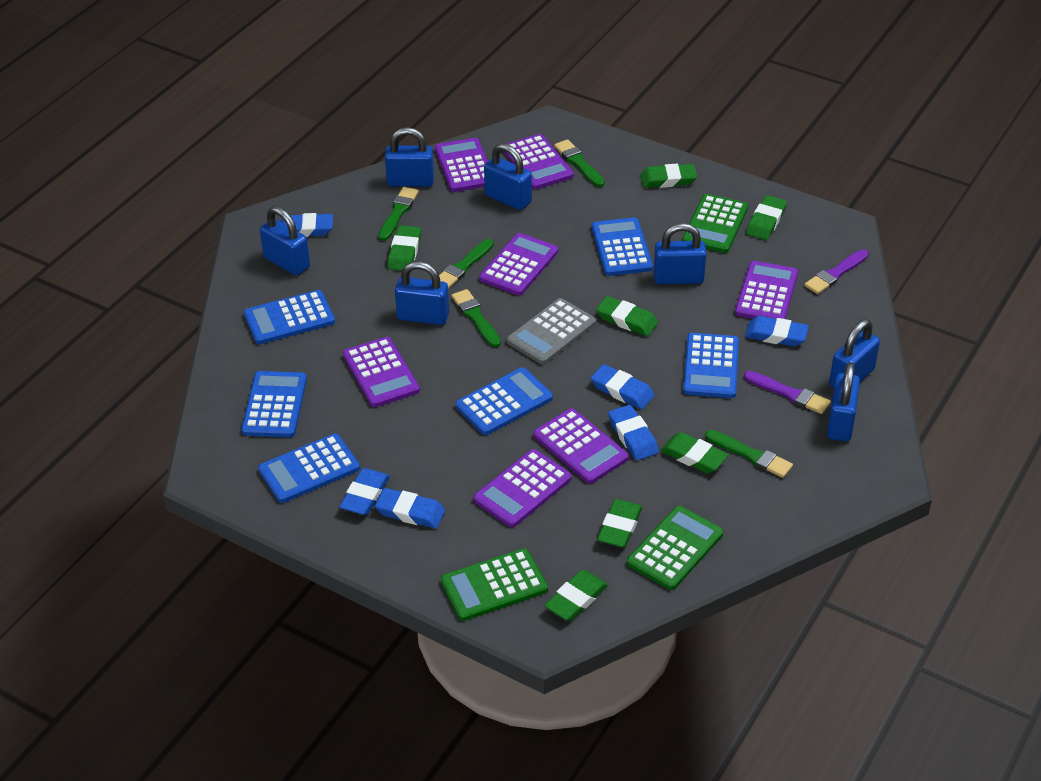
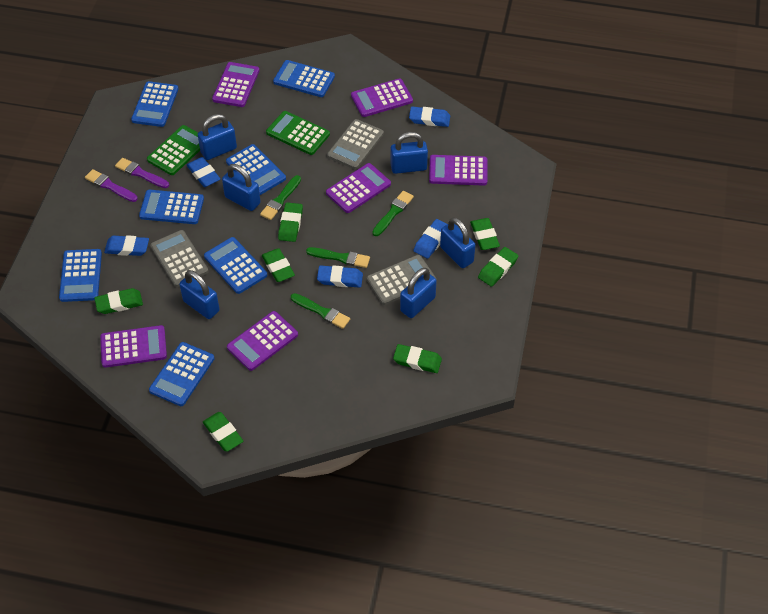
blue calculator: [241,371,307,437] [244,290,335,344] [258,433,360,503] [456,367,553,435] [591,217,653,276] [683,333,739,398] = 6 -> [59,249,102,302] [131,81,178,127] [139,190,204,224] [149,342,214,406] [204,237,267,294] [226,144,286,195] [273,60,335,97] = 7
blue eraser: [280,213,333,237] [339,468,390,515] [375,488,445,528] [591,364,655,410] [608,405,659,461] [745,316,809,347] = 6 -> [104,235,149,256] [187,157,220,187] [317,265,363,288] [409,107,450,127] [413,219,447,259] = 5
blue padlock: [260,206,310,276] [385,127,434,187] [395,261,449,325] [484,143,532,210] [654,223,706,284] [827,362,860,442] [829,319,880,388] = 7 -> [179,270,220,319] [198,114,237,160] [222,164,261,211] [390,132,428,174] [400,268,437,318] [440,217,475,268] = 6
green brush: [379,187,419,241] [439,239,494,288] [452,289,501,347] [554,139,605,187] [705,430,793,478] = 5 -> [260,175,301,220] [291,293,350,329] [306,247,370,268] [372,191,414,236] = 4
green calculator: [441,548,548,621] [627,506,723,590] [682,194,748,253] = 3 -> [147,125,200,175] [266,111,330,155] = 2
grey calculator: [507,298,596,364] = 1 -> [150,230,209,287] [327,119,384,169] [367,255,437,305] = 3
purple calculator: [343,337,420,407] [435,138,488,192] [473,449,572,527] [479,233,558,295] [503,134,574,189] [533,408,629,484] [735,261,798,319] = 7 -> [100,325,167,368] [212,62,260,107] [227,311,298,371] [326,163,391,213] [351,78,413,117] [429,155,487,186] = 6

